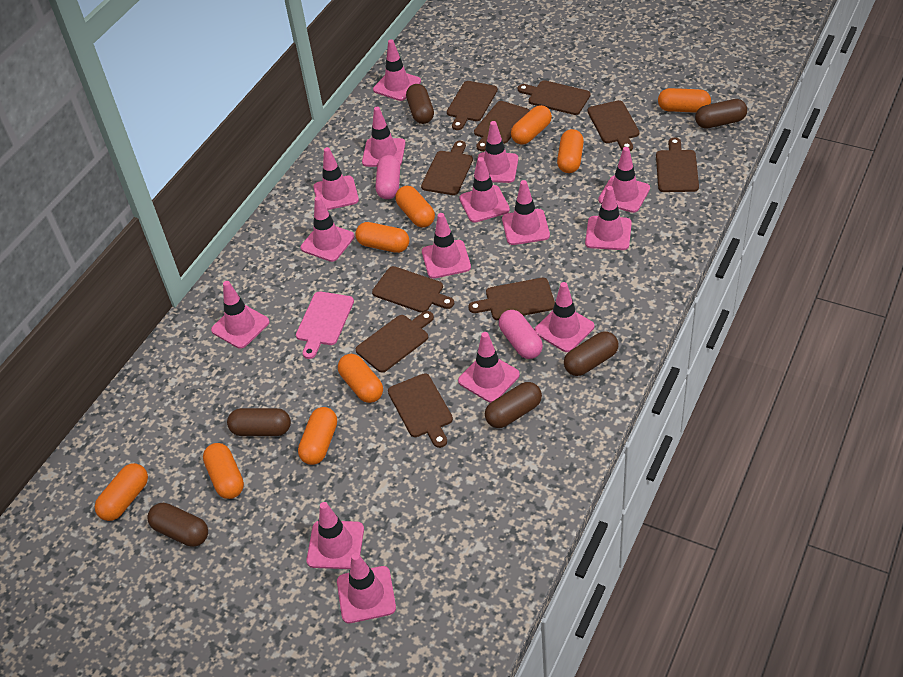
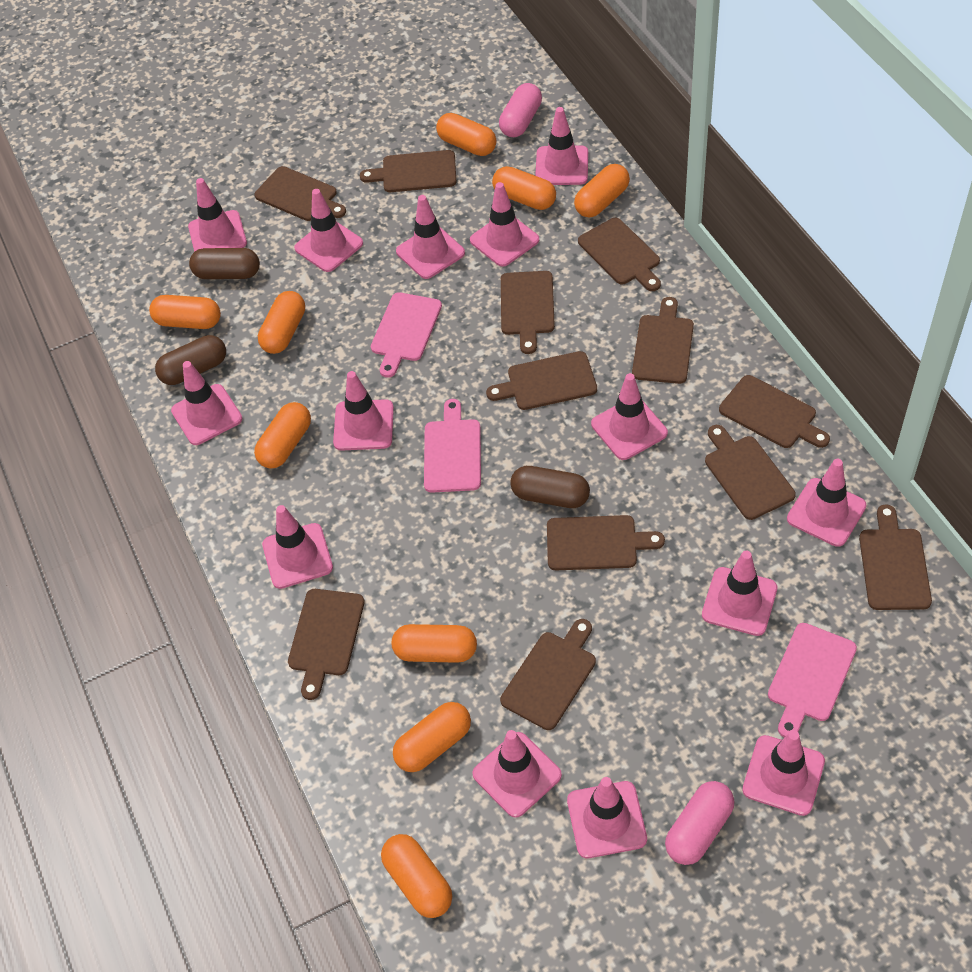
brown capsule: [147,503,208,547] [227,408,291,436] [406,84,434,124] [485,382,542,428] [564,331,619,376] [695,99,747,129] = 6 -> [155,335,226,385] [189,248,260,279] [510,466,590,508] = 3
brown cutting board: [356,311,434,372] [372,266,454,313] [388,373,453,448] [421,141,473,195] [447,81,498,130] [468,278,555,320] [474,101,530,151] [518,80,591,115] [588,100,639,151] [656,137,699,192] = 10 -> [254,166,346,221] [288,589,365,700] [360,150,457,192] [486,351,597,410] [500,619,596,730] [501,271,555,354] [547,515,665,570] [578,218,661,291] [632,297,694,384] [705,425,796,520] [719,375,830,448] [859,504,932,610] = 12
pink cutting board: [296,291,354,359] = 1 -> [371,292,442,378] [424,399,481,493] [768,623,857,738] = 3
pink traffic cone: [211,281,270,349] [301,196,355,262] [306,502,364,569] [313,147,359,210] [337,553,396,623] [362,107,406,167] [373,39,421,101] [422,213,471,279] [458,332,520,403] [459,157,510,223] [474,121,518,183] [502,180,550,245] [534,282,595,352] [585,186,632,250] [598,147,650,213] = 15 -> [171,361,242,445] [188,178,247,252] [262,505,333,589] [294,189,363,272] [333,371,394,451] [396,195,465,279] [470,182,539,267] [472,730,562,818] [535,107,588,185] [567,777,647,858] [591,373,668,460] [702,550,777,636] [742,730,825,816] [787,459,866,547] = 14

